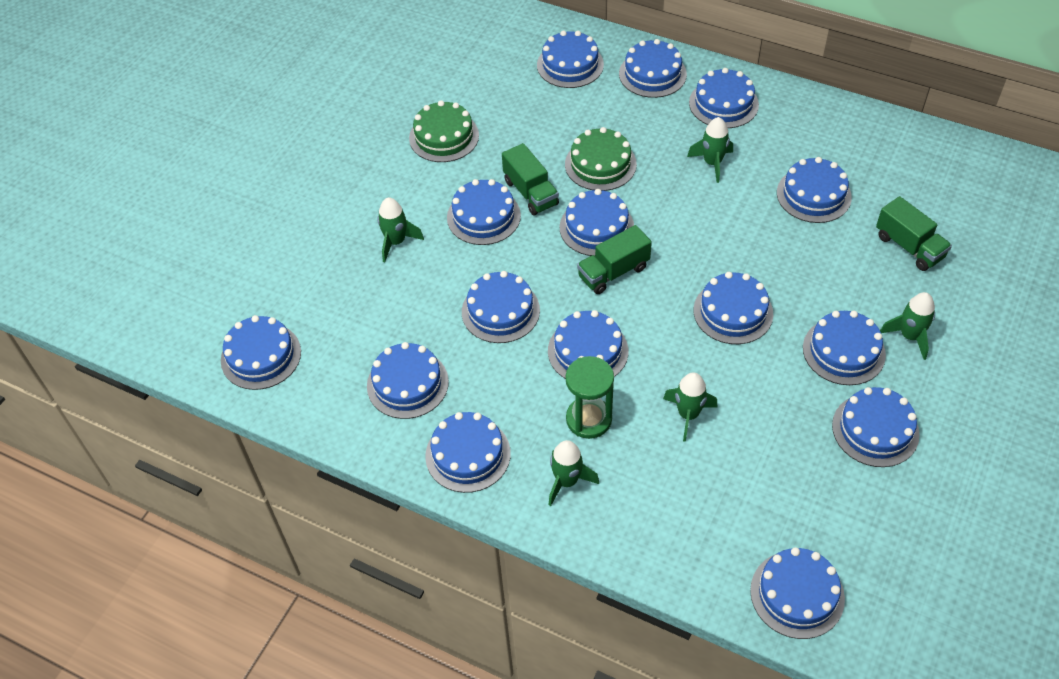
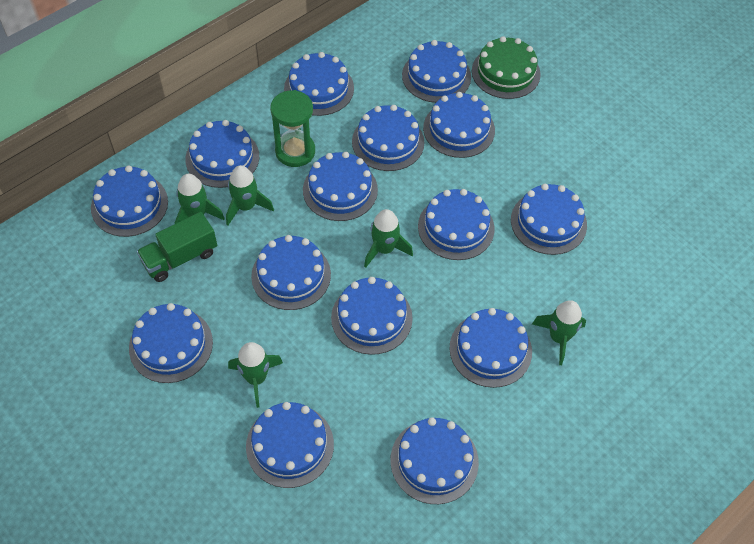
green cake: [409,100,479,162] [565,127,637,191] = 2 -> [472,36,541,99] = 1
green truck: [502,143,559,215] [577,225,652,294] [876,196,952,271] = 3 -> [137,212,217,282] = 1

